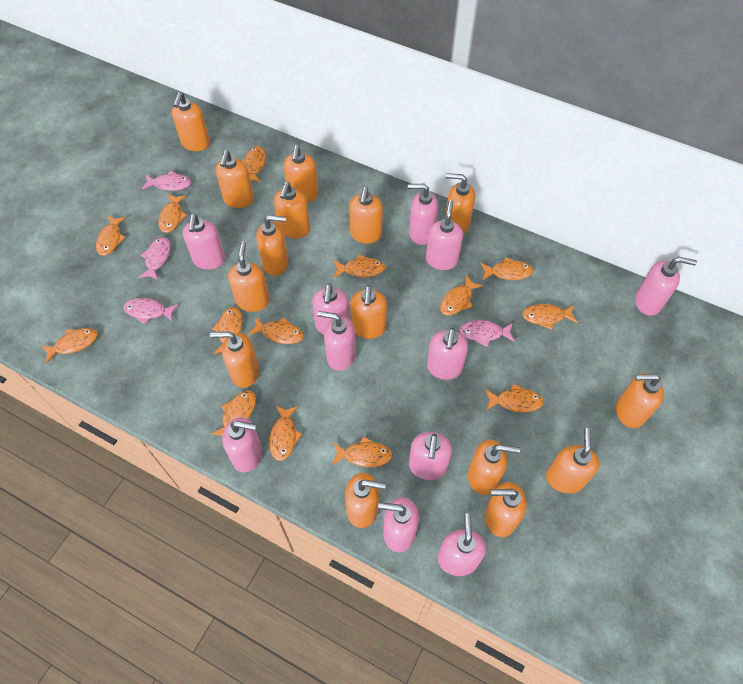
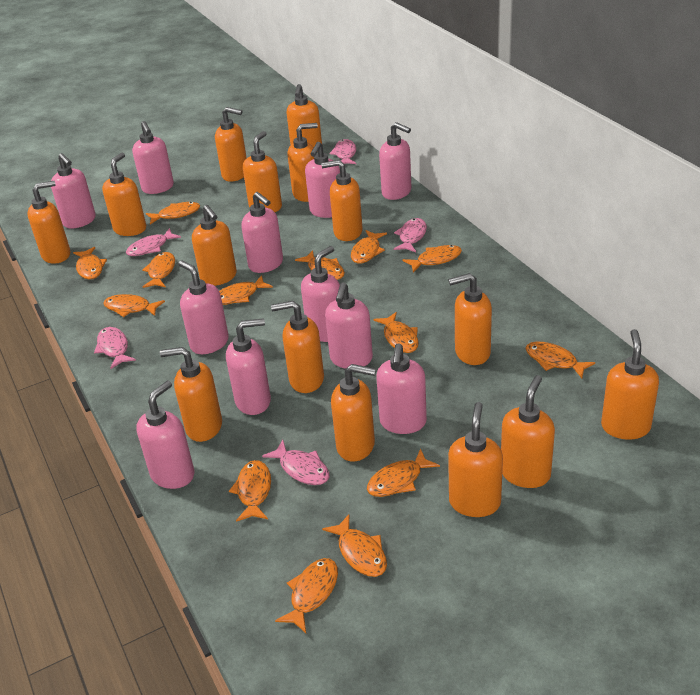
pink fish: [123,298,179,324] [139,237,170,280] [142,171,191,191] [459,320,514,347] = 4 -> [94,327,136,369] [126,228,181,256] [262,440,329,485] [329,139,356,164] [394,218,427,252] = 5

